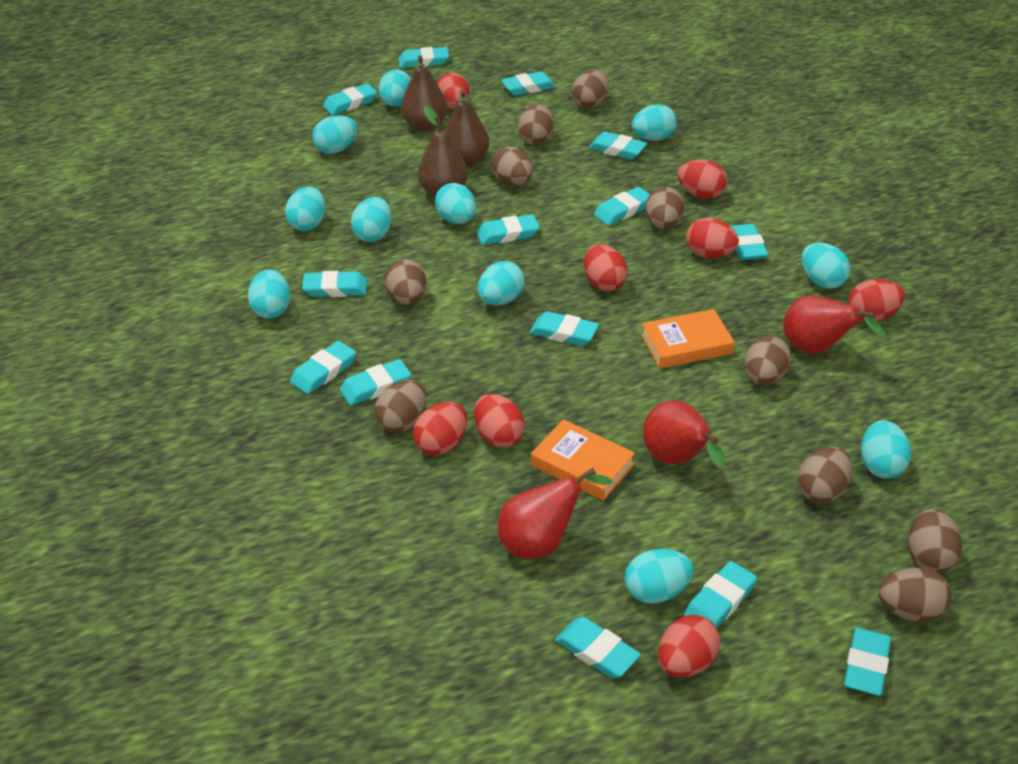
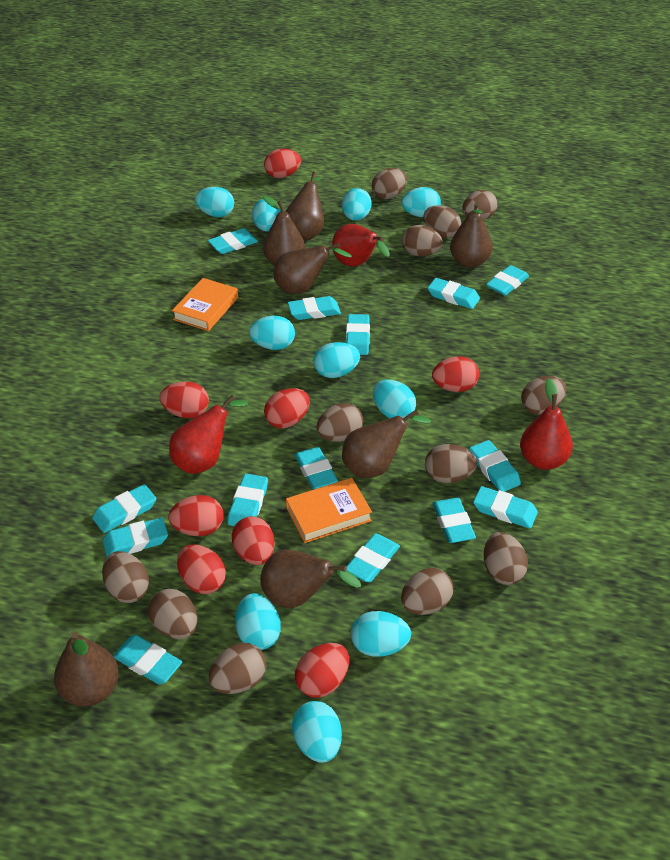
brown egg: [374,380,427,433] [385,259,427,305] [491,147,533,186] [518,104,554,145] [572,70,609,108] [646,187,684,229] [744,336,791,385] [798,447,852,503] [878,568,952,622] [908,509,962,573] = 10 -> [102,551,149,603] [148,589,197,639] [209,643,267,694] [317,403,363,442] [372,168,407,199] [401,568,453,615] [402,225,443,257] [423,205,461,238] [425,444,477,483] [462,190,498,220] [483,532,528,585] [521,376,567,415] = 12
brown pear: [401,55,448,131] [417,106,468,197] [445,89,490,167] = 3 -> [54,631,119,706] [260,549,361,608] [263,195,305,266] [274,243,352,294] [286,172,324,240] [342,409,431,478] [450,202,493,268] = 7
turquoise egg: [248,270,290,318] [285,186,325,231] [312,115,357,154] [351,197,392,242] [379,69,411,107] [435,183,476,224] [478,261,525,305] [625,549,694,604] [632,104,677,141] [802,243,850,289] [861,420,911,479] = 11 -> [195,187,234,217] [235,593,281,650] [249,316,295,350] [252,199,281,231] [292,701,342,763] [314,342,360,378] [342,188,372,221] [351,611,411,657] [373,380,416,418] [402,187,441,217] = 10

